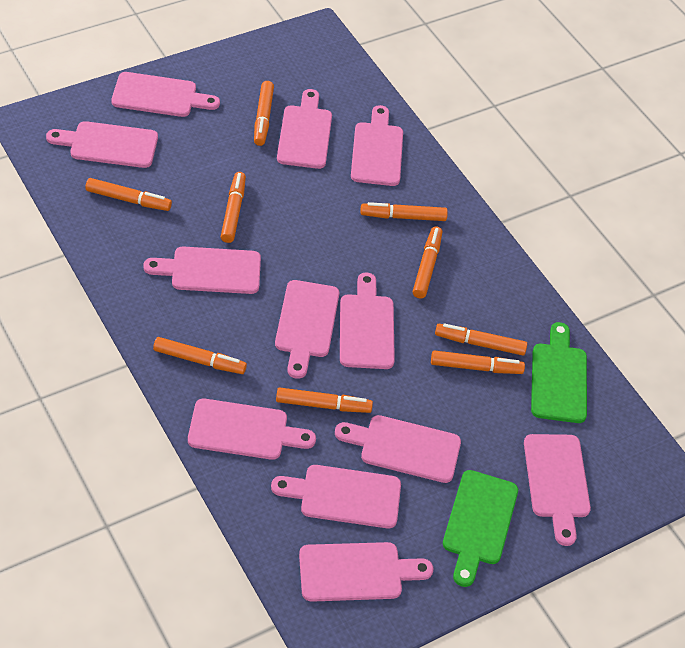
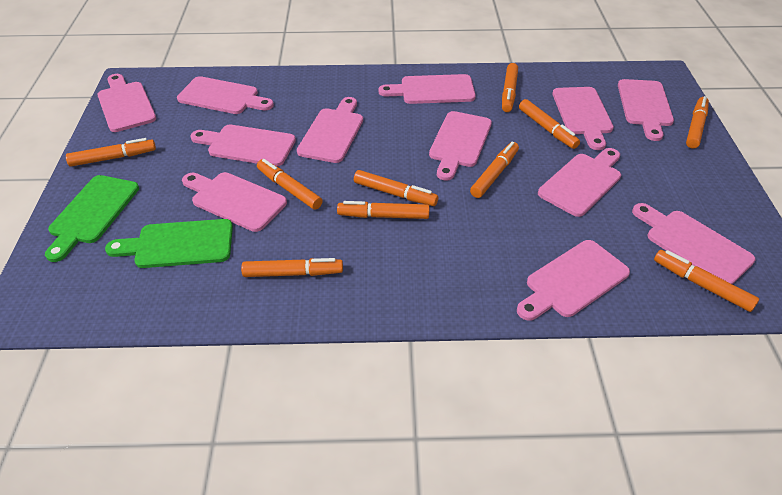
orange marker: [86,178,172,211] [153,337,247,374] [221,172,246,243] [254,81,274,146] [276,387,373,413] [361,202,448,221] [413,226,442,299] [431,350,525,374] [435,323,527,356] = 9 -> [66,138,156,166] [241,258,343,277] [257,159,323,210] [337,201,429,219] [354,170,438,206] [470,142,519,198] [502,63,518,112] [519,99,580,149] [654,250,759,312] [686,96,709,149] = 10

